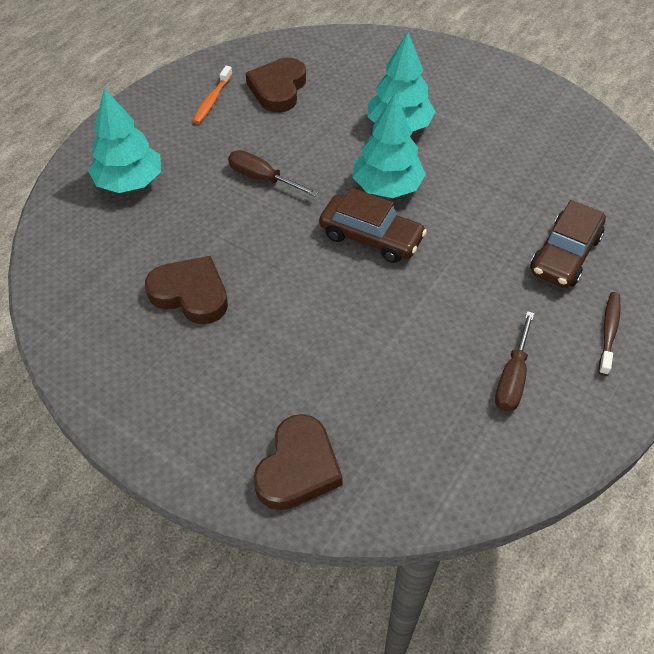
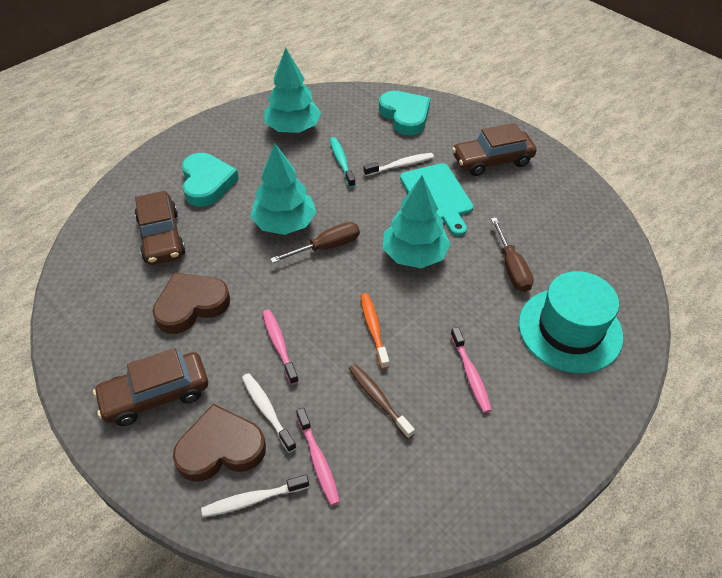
brown car: [319,188,427,263] [530,200,606,288] = 2 -> [93,348,208,426] [135,191,185,265] [452,123,537,176] = 3
brown heart: [145,256,228,324] [246,58,306,113] [253,414,343,510] = 3 -> [152,273,230,334] [173,404,266,482] = 2
pink toothbrush: none = 0 -> [262,309,299,385] [296,408,340,506] [450,327,492,413] = 3
turquoise cutting board: none = 0 -> [400,163,473,236] = 1
turquoise hat: none = 0 -> [519,271,623,373] = 1
turquoise heart: none = 0 -> [182,153,239,207] [379,91,430,135] = 2
turquoise toothbrush: none = 0 -> [330,137,356,188] = 1
white toothbrush: none = 0 -> [201,475,309,517] [242,373,297,453] [363,153,434,176] = 3

